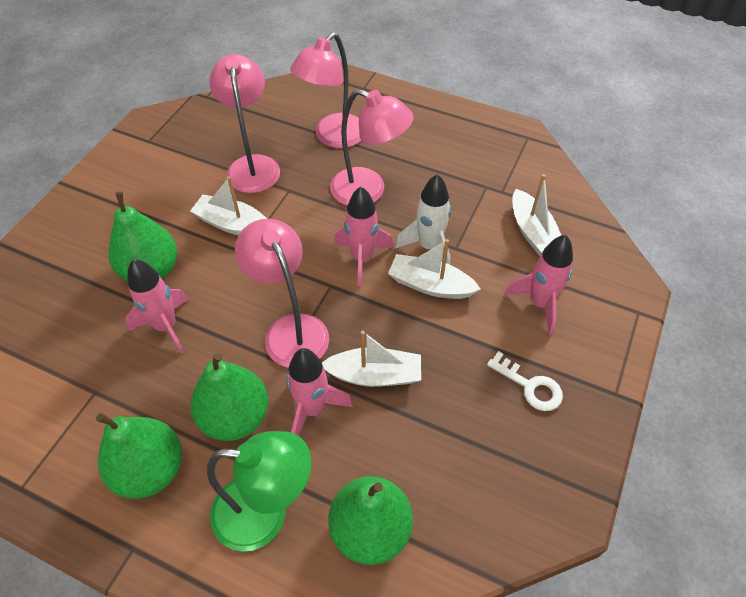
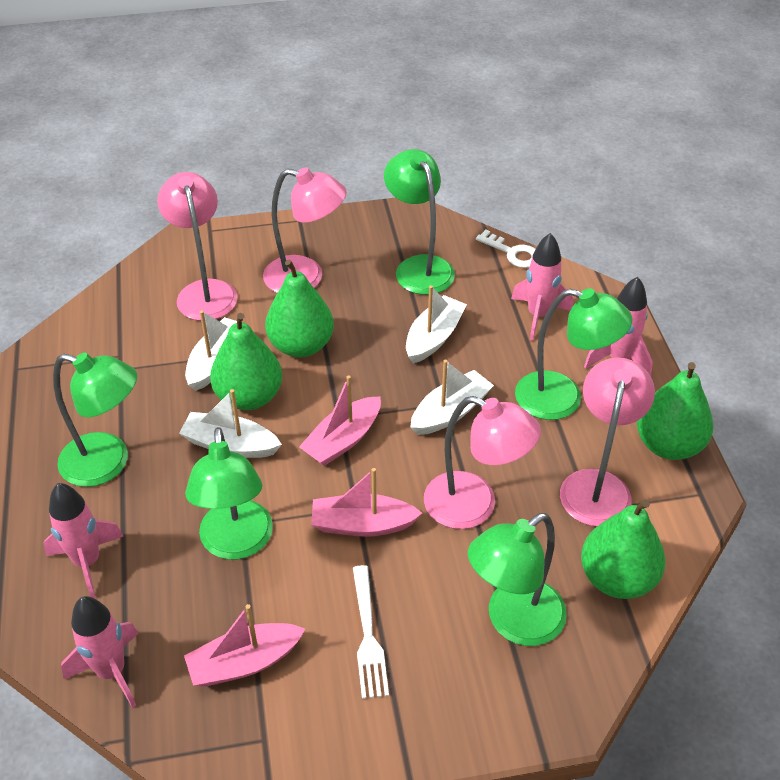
green lamp: [207,431,311,552] = 1 -> [53,353,137,487] [185,427,273,560] [384,149,455,295] [468,513,567,646] [515,288,633,420] = 5
pink boat: none = 0 -> [184,604,305,687] [299,376,381,466] [311,468,422,537] = 3
white fork: none = 0 -> [353,565,389,699] = 1
white rocket: [395,174,451,264] = 1 -> none = 0

